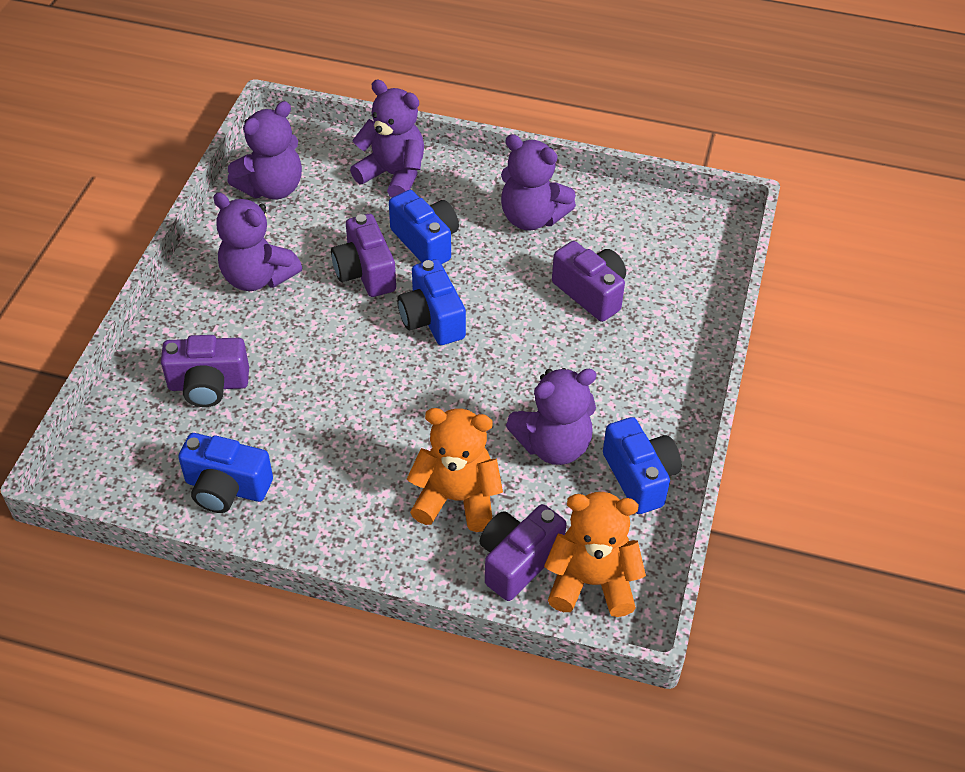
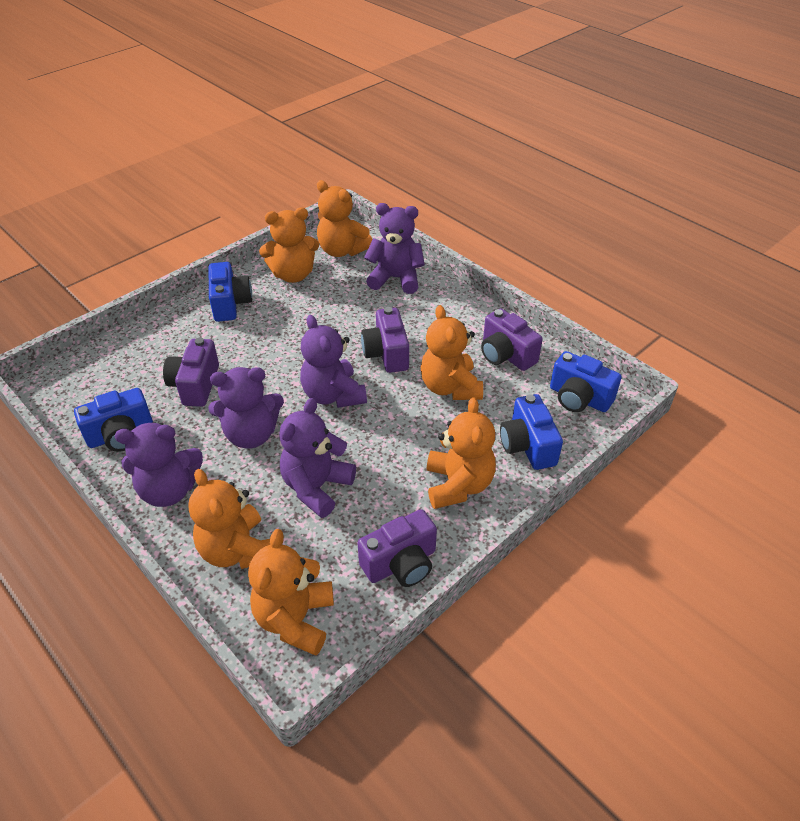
orange teddy bear: [407,408,503,532] [544,492,646,617] = 2 -> [188,469,270,569] [248,529,334,656] [259,207,319,283] [317,180,373,257] [421,305,483,400] [427,397,496,509] = 6

